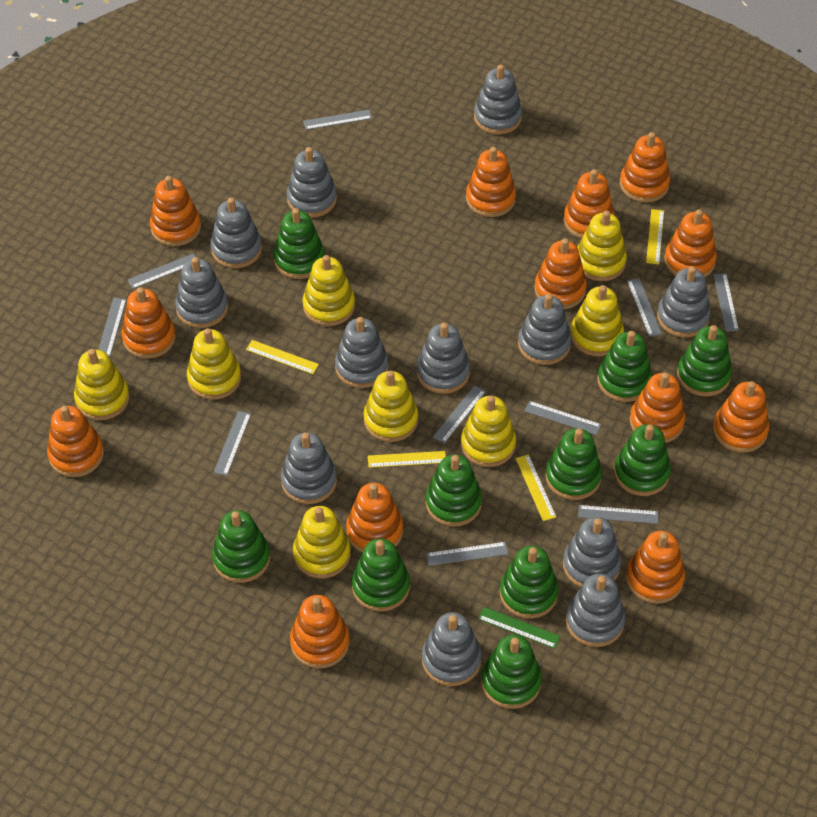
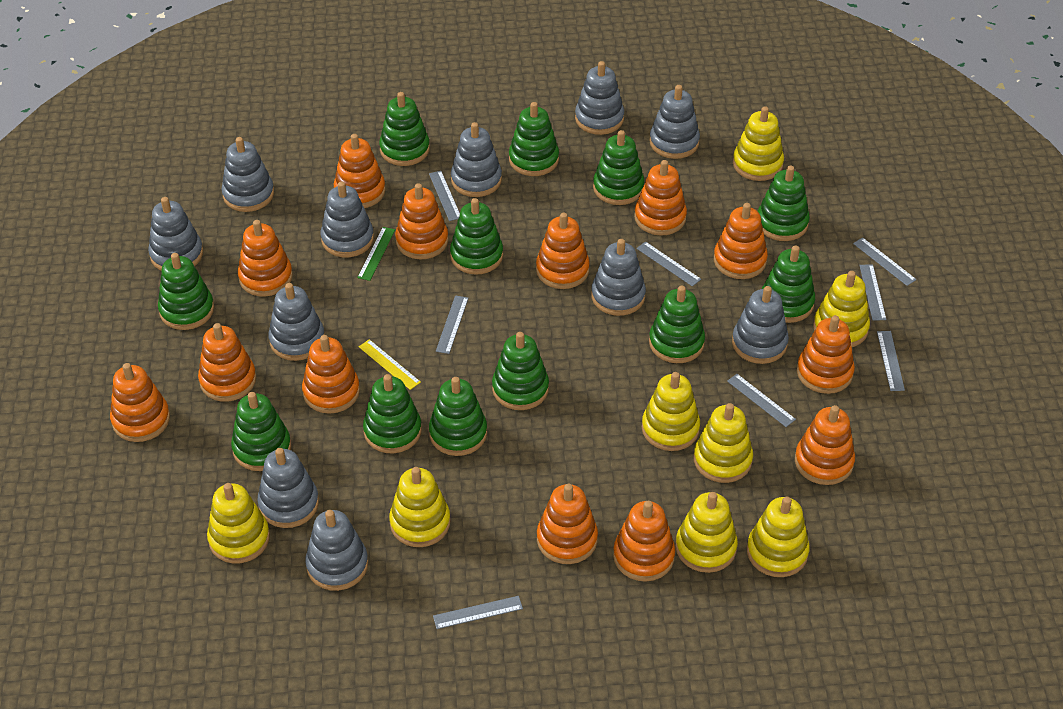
green stacking toy: [212,510,270,583] [273,208,325,279] [352,539,410,612] [426,454,482,527] [481,635,542,709] [500,546,558,619] [545,428,602,500] [597,331,652,402] [614,424,671,496] [677,325,732,397] = 10 -> [158,253,214,330] [231,392,291,471] [363,374,422,453] [379,92,430,166] [429,377,487,456] [450,198,503,275] [492,332,549,410] [509,102,559,176] [593,130,645,205] [649,286,705,363] [758,166,810,241] [762,245,815,323] = 12
grey ruler: [98,298,126,357] [128,253,196,289] [214,411,251,476] [303,110,372,130] [426,542,508,566] [433,385,486,444] [525,401,601,435] [578,505,658,524] [627,278,662,337] [713,273,739,331] = 10 -> [429,171,460,221] [433,596,523,629] [436,295,468,354] [636,241,701,286] [727,374,796,427] [853,237,917,286] [859,264,887,321] [877,331,905,391] = 8
grey stacking toy: [175,257,228,328] [210,198,262,268] [281,432,337,504] [287,147,337,218] [335,317,389,388] [416,322,470,394] [422,612,482,686] [474,65,522,135] [518,294,571,365] [563,517,621,587] [566,574,625,647] [657,266,711,337] = 12 -> [148,197,203,271] [221,137,274,212] [257,448,319,528] [268,283,325,361] [305,510,368,591] [321,181,374,257] [451,122,502,197] [575,61,624,135] [591,239,646,316] [649,85,700,159] [732,286,789,364] = 11
yellow ruler: [246,340,319,374] [368,451,446,468] [516,454,556,521] [646,209,664,264] = 4 -> [359,339,421,390] = 1

